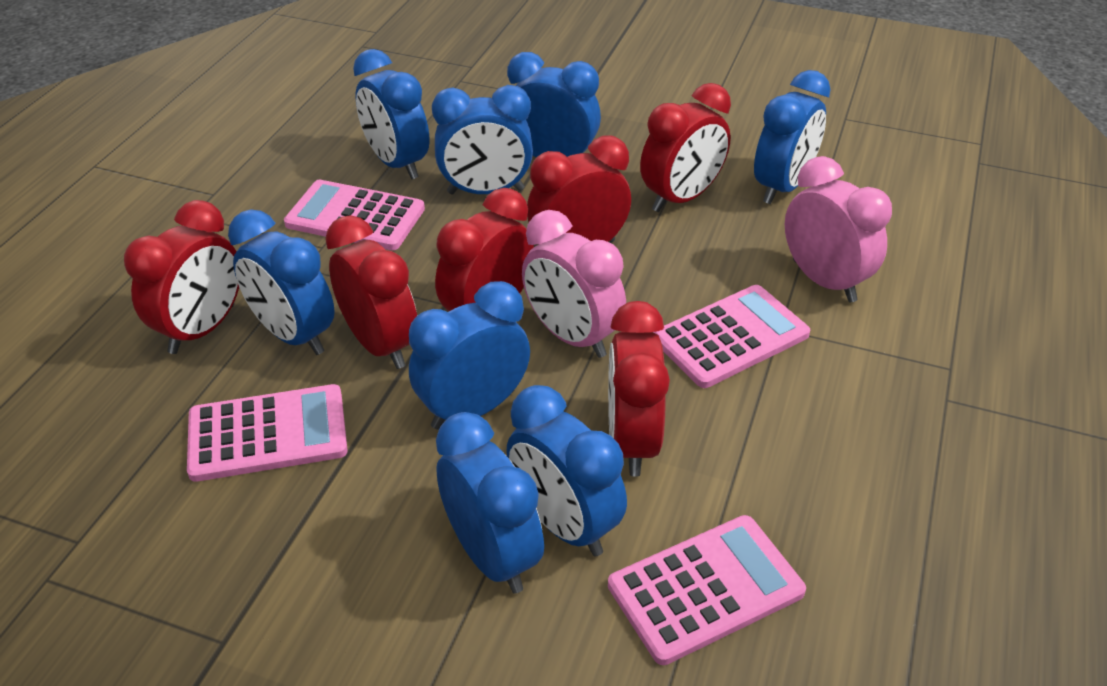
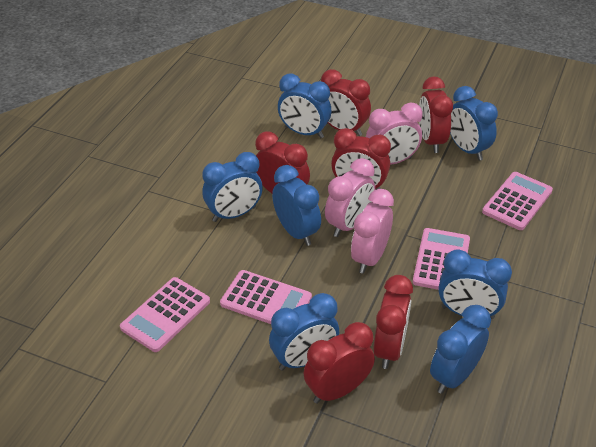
blue clock: [228,209,335,355] [353,49,430,180] [409,281,530,430] [432,85,533,195] [436,412,544,593] [506,385,627,556] [507,52,601,158] [754,70,831,204] = 8 -> [202,152,263,222] [269,293,339,371] [272,165,321,246] [278,74,331,138] [430,305,491,394] [438,249,512,319] [450,86,498,161] = 7
pink clock: [522,210,626,358] [785,156,892,302] = 2 -> [325,158,375,237] [351,189,394,274] [366,103,423,165] = 3

